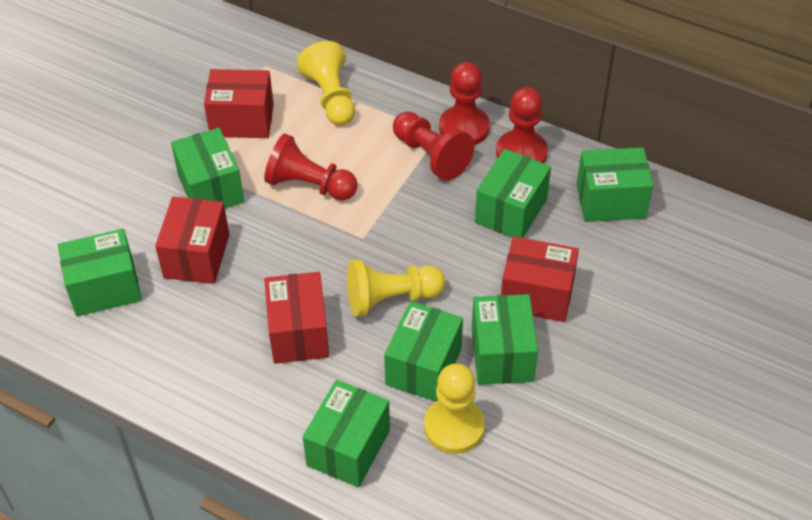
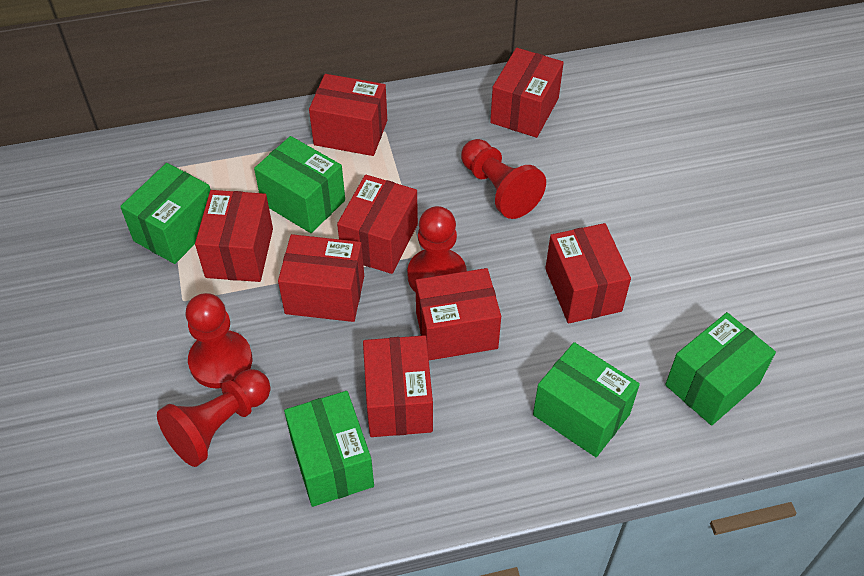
green box: [58,229,142,316] [171,128,244,208] [303,380,390,487] [384,301,463,402] [472,294,538,385] [475,149,551,238] [577,147,653,222] = 7 -> [120,163,211,264] [254,136,345,233] [284,391,374,507] [533,342,640,457] [665,312,776,426] = 5
red box: [155,197,229,284] [204,69,274,138] [264,272,329,364] [501,236,579,322] = 4 -> [195,190,273,282] [278,234,364,322] [309,74,387,156] [337,175,418,274] [363,335,433,437] [415,268,501,360] [490,48,564,138] [545,223,631,324] = 8
yellow pawn: [297,41,355,125] [347,259,445,317] [424,364,485,454] = 3 -> none = 0

